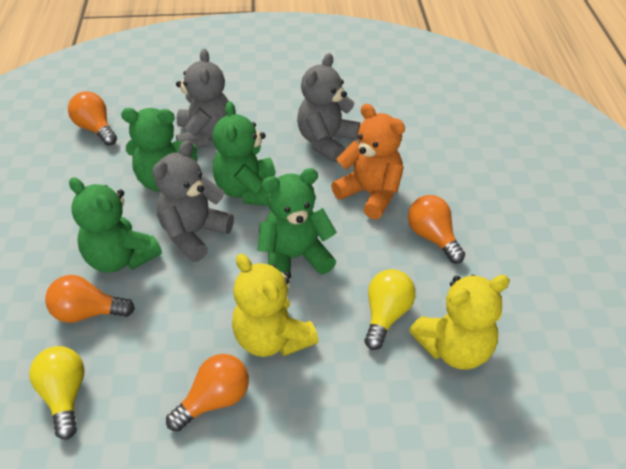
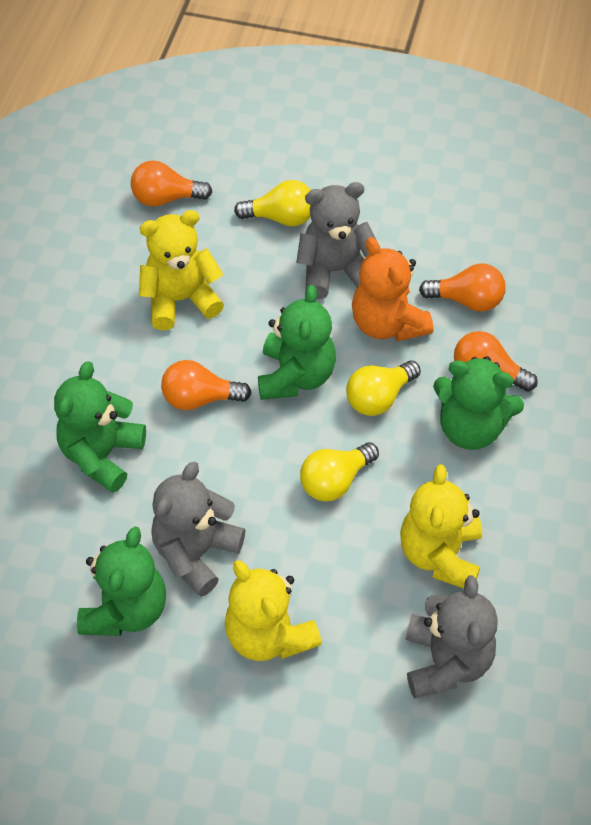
yellow light bulb: [29,346,85,440] [364,269,416,350] = 2 -> [234,180,311,226] [300,442,379,502] [346,360,421,416] = 3
yellow teddy bear: [232,254,318,357] [409,275,510,370] = 2 -> [139,210,224,330] [225,560,322,661] [400,464,482,589] = 3

